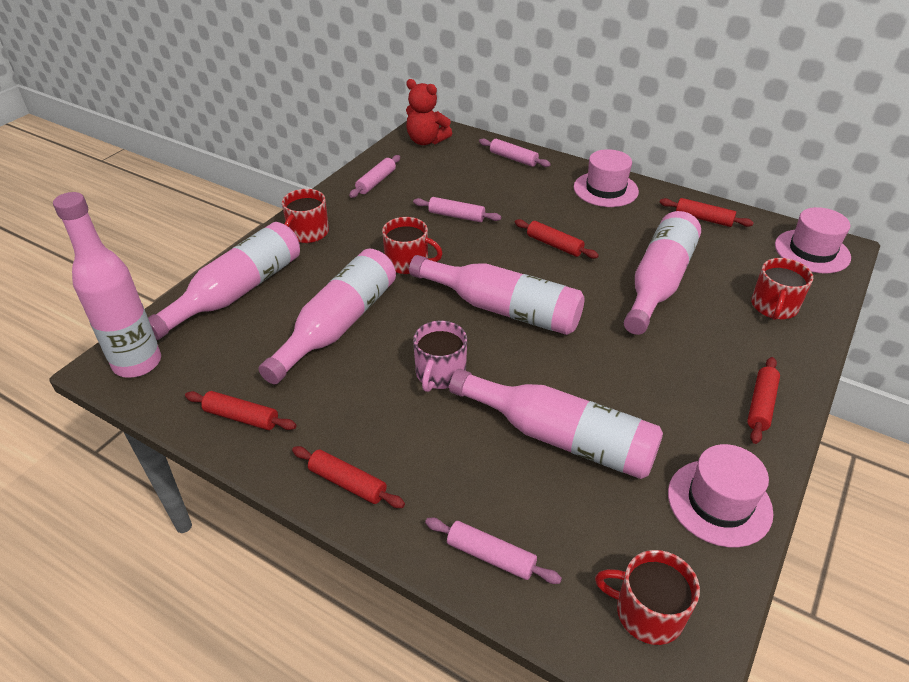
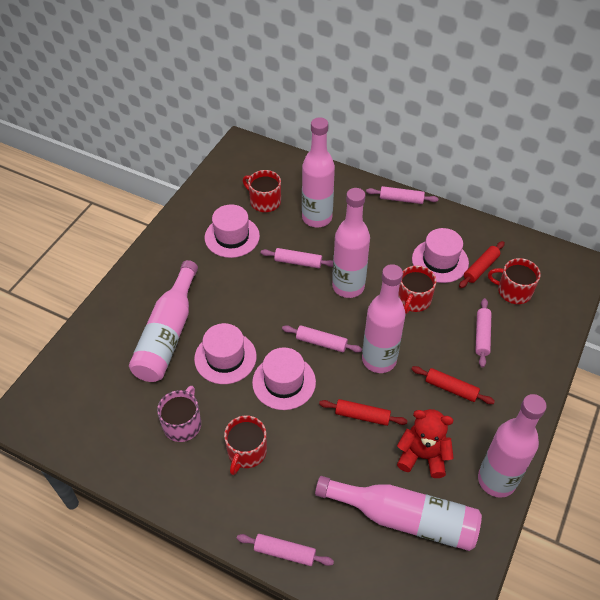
pink hat: [574,149,639,207] [668,444,773,547] [775,207,851,273] = 3 -> [194,323,257,384] [205,204,260,258] [252,347,316,410] [412,228,469,283] = 4
pink rolling pin: [349,155,400,198] [413,197,501,222] [425,518,562,584] [479,138,551,167] = 4 -> [236,534,334,566] [261,248,333,268] [282,325,362,353] [366,186,438,204] [475,298,491,368] = 5
red rolling pin: [185,391,296,430] [292,446,405,508] [515,219,599,259] [660,198,754,227] [747,357,780,444] = 5 -> [319,399,408,426] [412,366,495,404] [459,241,505,288] = 3

